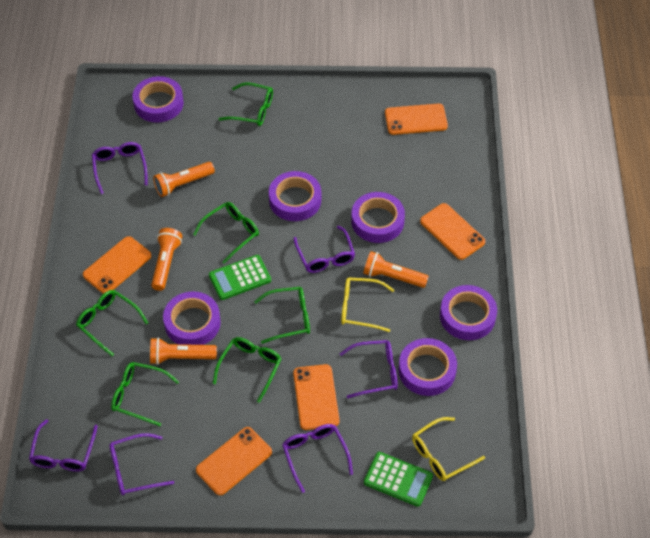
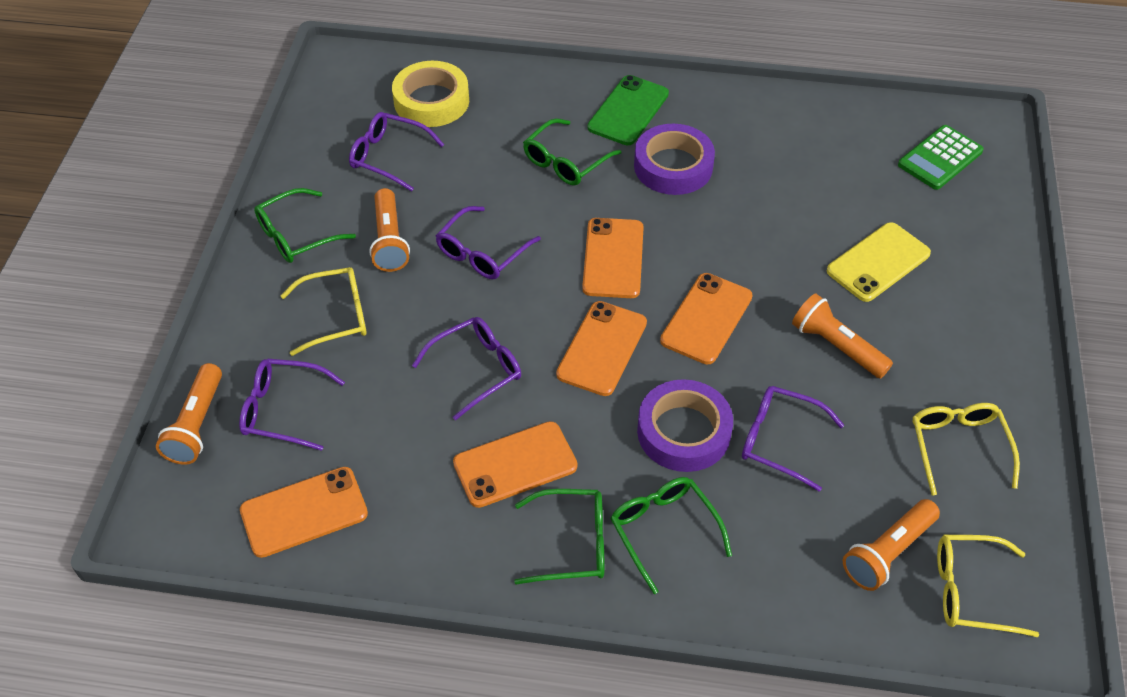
green calculator: [209,255,271,300] [364,452,433,507] = 2 -> [898,125,984,190] = 1
green glasses: [76,290,148,356] [111,362,179,426] [193,202,259,263] [212,337,282,403] [219,82,273,126] [254,287,310,344] = 6 -> [254,188,356,263] [514,489,604,584] [523,118,621,186] [610,477,732,594] = 4
green phone: none = 0 -> [587,75,669,145] = 1
purple glasses: [29,419,98,472] [92,142,148,194] [109,433,174,495] [282,424,353,493] [293,226,355,273] [339,340,398,398] = 6 -> [239,359,345,451] [349,112,444,191] [412,317,521,421] [436,206,541,279] [742,386,844,492] = 5
purple tape: [132,76,184,123] [163,292,221,345] [269,171,321,221] [351,192,405,243] [399,338,457,396] [440,285,497,340] = 6 -> [634,124,715,195] [637,379,733,472] = 2
yellow glasses: [341,277,394,332] [412,417,485,481] = 2 -> [280,267,367,356] [913,403,1020,496] [937,535,1039,637] = 3
yellow phone: none = 0 -> [827,222,931,302] = 1
yellow tape: none = 0 -> [392,61,469,127] = 1

